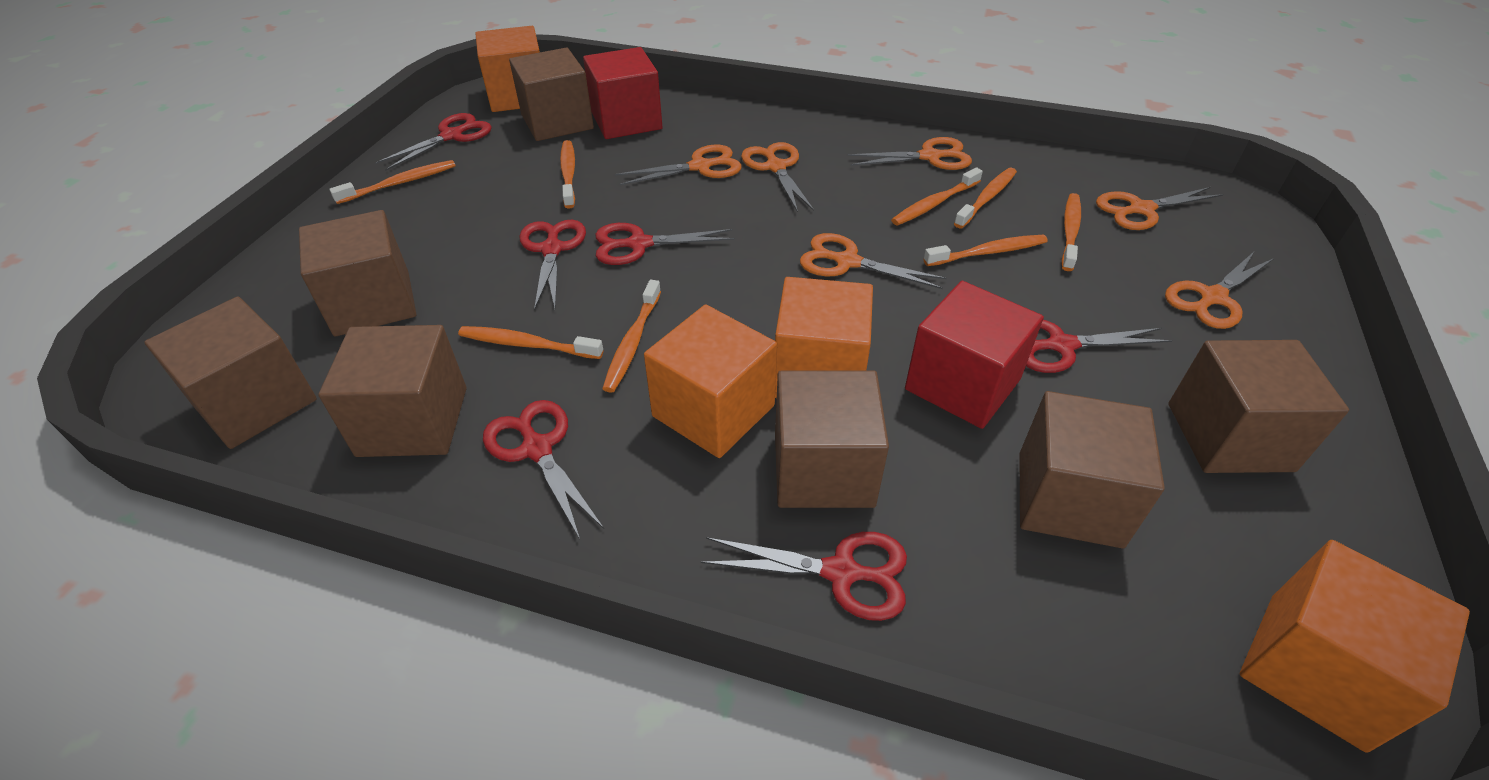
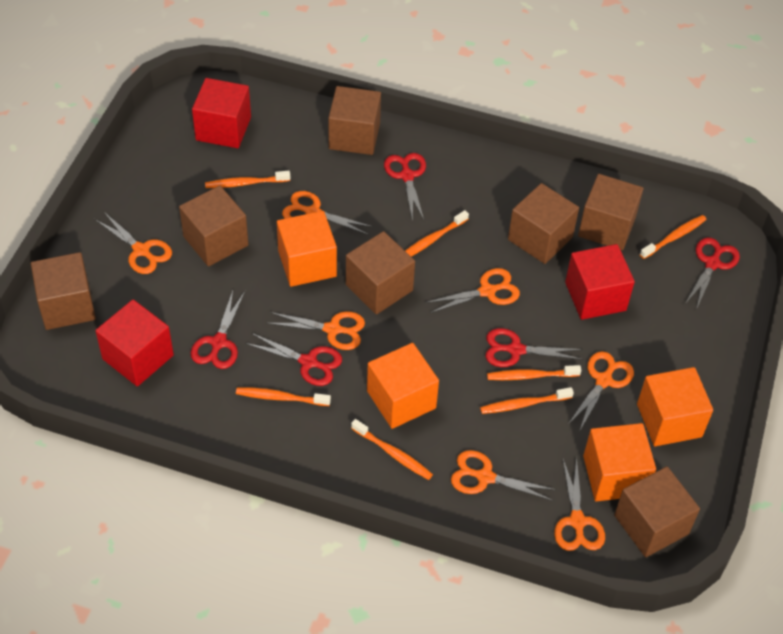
orange scissors: [615,144,742,186] [741,142,814,212] [800,233,947,289] [847,137,972,170] [1096,187,1223,230] [1165,252,1274,329] = 6 -> [94,212,172,274] [267,311,365,350] [282,191,373,235] [425,268,520,313] [451,450,556,501] [554,457,605,551] [569,351,634,432] = 7
orange toothbrush: [329,160,455,204] [458,326,603,359] [560,140,575,209] [602,280,661,393] [891,167,983,225] [924,235,1048,266] [954,167,1017,228] [1062,193,1081,271] = 8 -> [205,171,290,188] [236,387,331,406] [351,419,433,480] [405,210,469,257] [480,387,574,414] [487,365,581,380] [640,215,707,259] = 7
red cube: [583,47,663,139] [905,281,1044,429] = 2 -> [95,299,174,386] [192,78,251,148] [565,244,635,320] = 3
red scissors: [375,113,492,171] [483,400,604,539] [519,219,586,311] [595,223,735,265] [701,532,907,621] [1026,320,1173,373] = 6 -> [191,291,245,369] [245,333,342,386] [384,153,426,222] [485,328,583,367] [685,237,740,310] = 5

